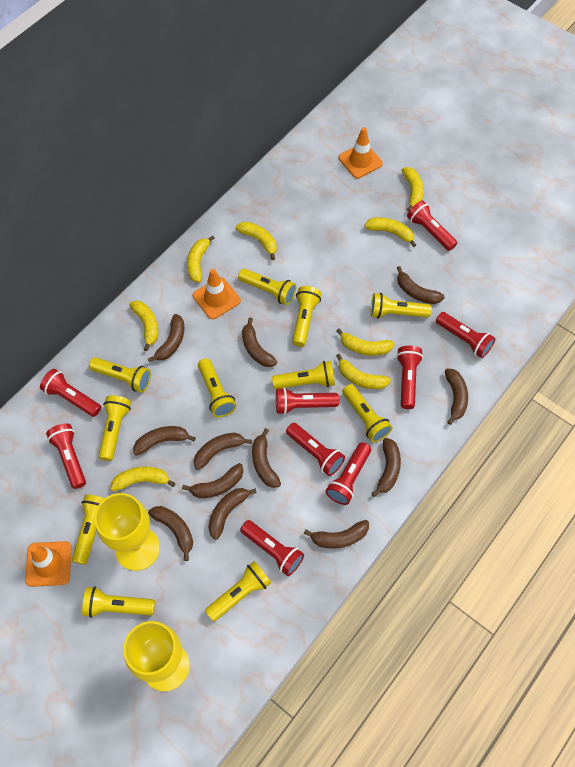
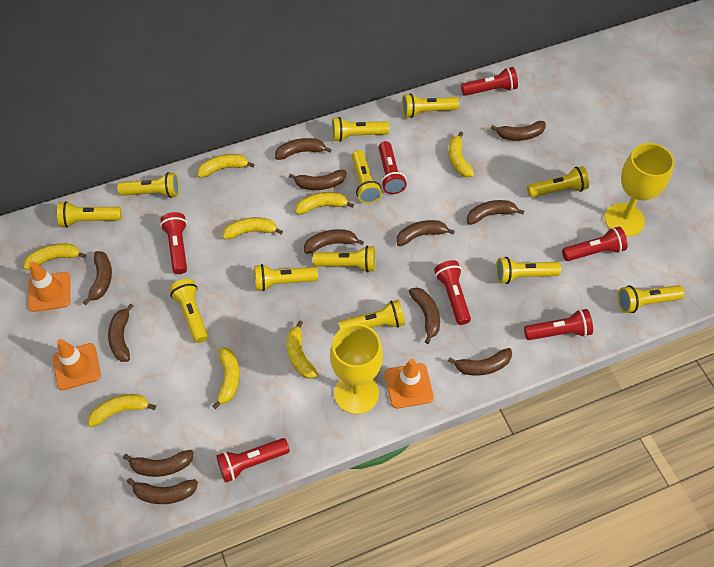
red flashlight: [40,369,101,417] [46,423,86,489] [240,520,304,576] [276,387,339,415] [286,423,345,476] [325,442,371,505] [396,346,423,409] [407,200,457,251] [436,312,495,358] = 9 -> [160,212,187,274] [216,438,290,483] [378,141,407,194] [434,260,471,325] [461,67,518,96] [524,309,593,340] [562,227,628,261] = 7
yellow flashlight: [72,494,105,565] [82,587,155,618] [89,357,151,393] [99,395,131,461] [198,358,236,417] [205,561,271,622] [238,268,296,305] [272,361,335,389] [292,286,321,347] [342,384,392,442] [370,293,432,318] = 11 -> [57,201,122,228] [117,172,180,198] [169,279,208,343] [254,264,318,291] [313,245,376,273] [332,117,389,142] [338,300,405,329] [352,150,382,204] [402,93,459,118] [496,257,561,284] [527,166,589,197] [618,285,685,313] = 12

